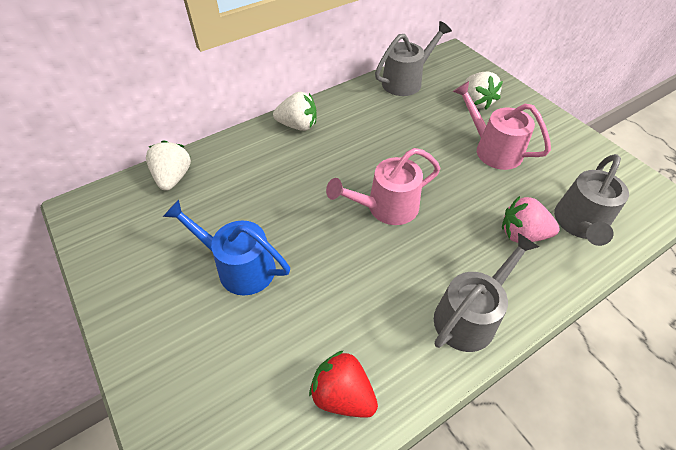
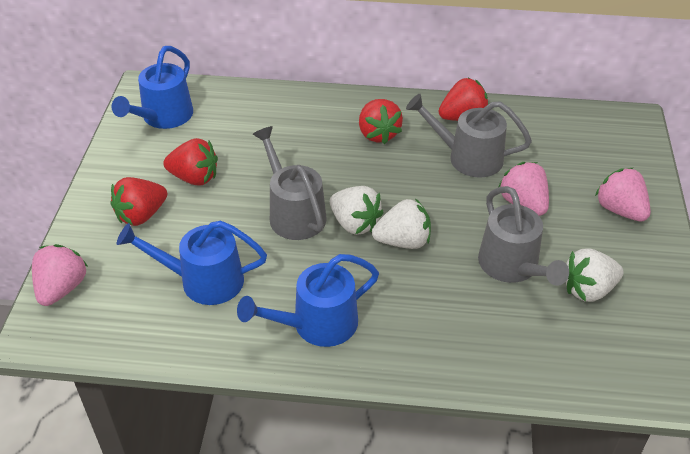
blue watering can: [163,199,290,296] = 1 -> [112,46,193,129] [117,221,267,305] [237,254,379,347] = 3
pink strawberry: [502,196,560,243] = 1 -> [32,244,88,306] [498,162,549,216] [595,168,651,222] = 3
pink watering can: [326,148,440,225] [453,81,551,170] = 2 -> none = 0
red strawberry: [309,350,378,418] = 1 -> [110,177,167,226] [163,138,218,185] [359,99,403,144] [439,78,488,121] = 4

